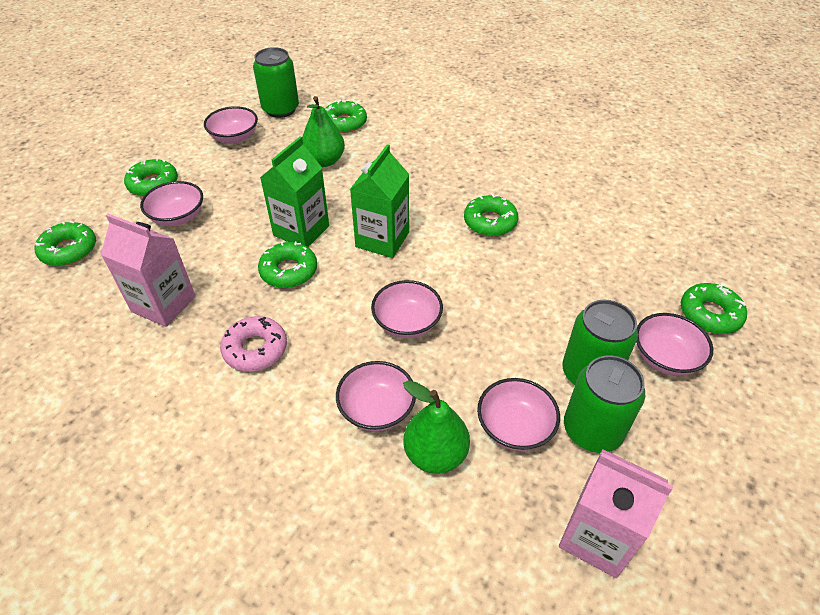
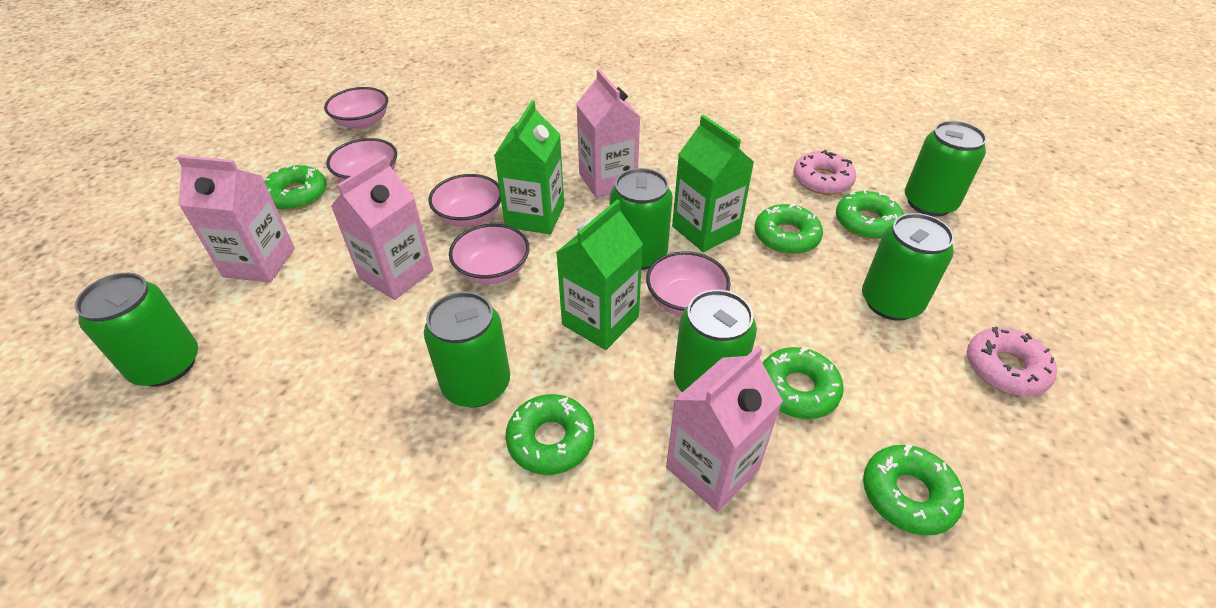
green can: [253,47,299,118] [562,300,638,385] [564,355,645,453] = 3 -> [75,273,198,387] [424,292,510,408] [610,168,673,270] [674,290,757,392] [862,213,954,321] [905,121,987,217] = 6
green carton: [260,137,329,247] [350,144,409,258] = 2 -> [494,100,564,234] [556,199,643,350] [672,115,754,252] = 3
green pear: [302,96,345,167] [403,380,470,474] = 2 -> none = 0
pink bowl: [140,181,203,226] [204,106,258,144] [336,361,416,431] [371,280,443,338] [477,378,560,451] [636,313,713,376] = 6 -> [324,87,388,129] [326,138,397,182] [428,174,501,227] [449,224,530,284] [646,251,731,316] = 5
pink carton: [101,214,196,327] [559,449,673,578] = 2 -> [176,155,295,283] [331,156,433,300] [576,69,640,198] [666,346,783,512] = 4
pink donut: [220,316,287,372] = 1 -> [793,150,856,195] [967,327,1057,396] = 2

